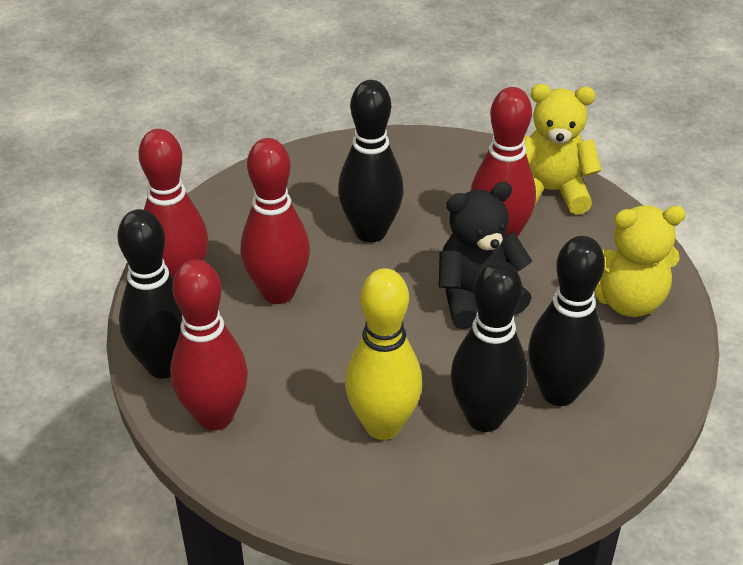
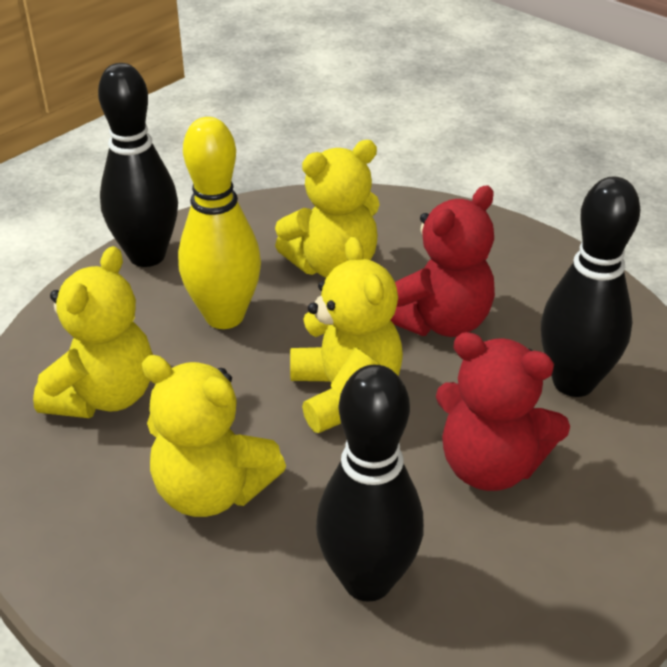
black bowling pin: [117,209,182,379] [338,80,404,243] [451,261,528,432] [528,236,605,406] = 4 -> [98,63,178,267] [316,365,424,602] [541,177,640,397] = 3
black teddy bear: [439,182,532,329] = 1 -> none = 0
red bowling pin: [139,129,208,279] [170,259,248,430] [241,138,310,304] [470,87,536,238] = 4 -> none = 0
red teddy bear: none = 0 -> [391,186,495,337] [436,332,570,491] = 2
yellow teddy bear: [524,84,602,215] [594,205,686,317] = 2 -> [33,246,153,418] [142,355,286,517] [275,140,380,278] [290,237,403,433] = 4

